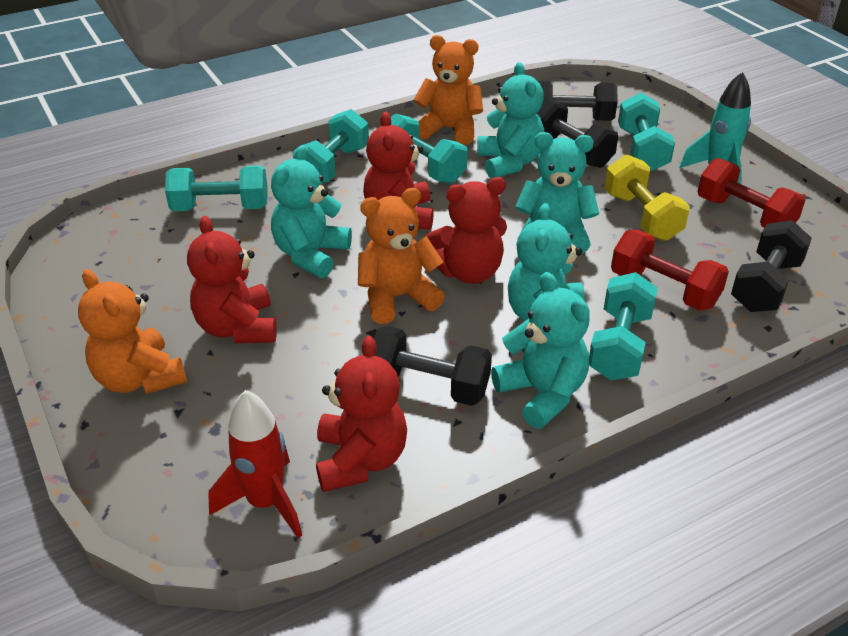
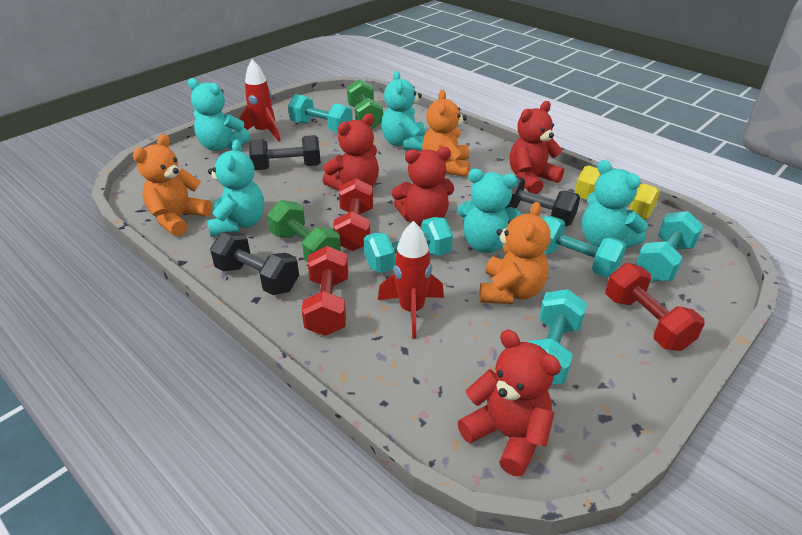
black dumbbell: [371,326,492,406] [537,98,618,168] [538,81,618,121] [731,220,812,312] = 4 -> [210,231,299,295] [249,135,321,170] [506,176,580,226] = 3
green dumbbell: none = 0 -> [267,200,341,262] [347,79,383,129] = 2
red dumbbell: [611,230,729,311] [697,158,805,228] = 2 -> [302,246,348,336] [333,178,373,251] [606,263,705,351] = 3
red rocket: [208,390,302,538] = 1 -> [239,59,281,142] [378,221,444,339] = 2
turquoise rocket: [680,72,751,183] = 1 -> none = 0

